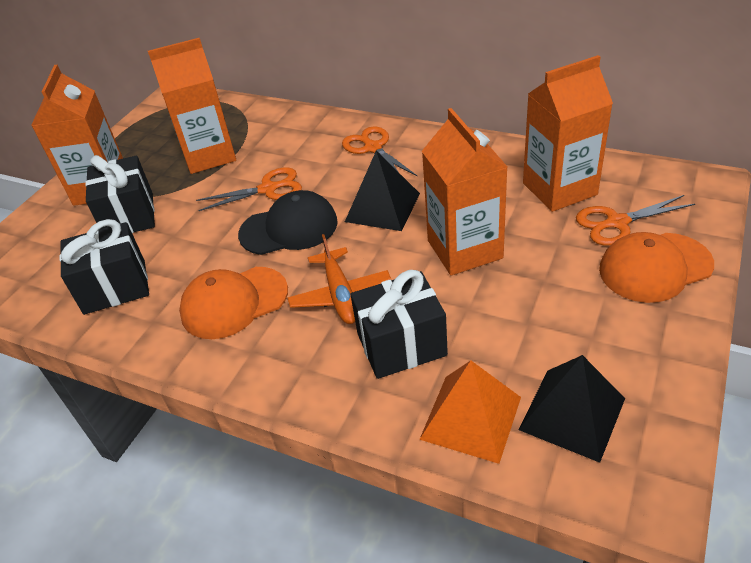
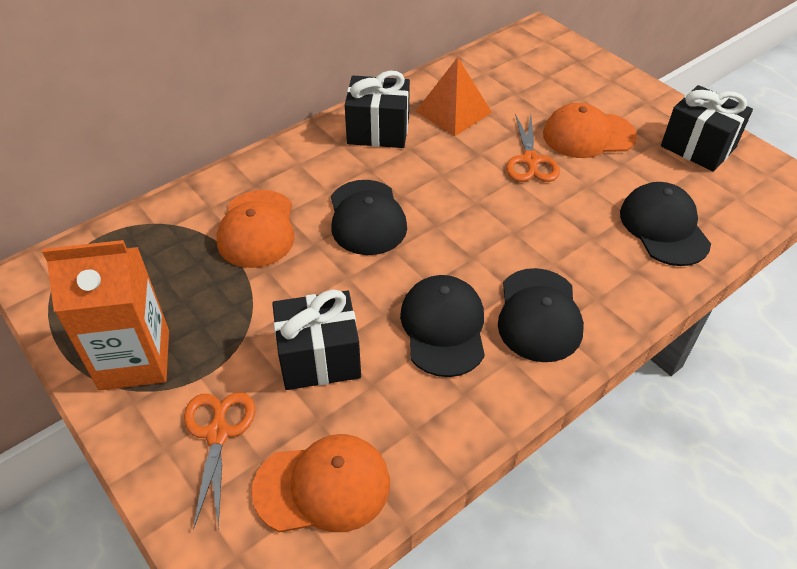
black cap: [238,190,338,255] = 1 -> [331,180,407,255] [400,275,485,377] [498,268,584,362] [620,182,711,266] = 4
black pyramid: [345,151,420,231] [518,355,625,463] = 2 -> none = 0
orange cap: [179,267,288,339] [599,232,714,303] = 2 -> [217,190,295,268] [251,434,390,532] [543,103,637,158] = 3
orange carton: [31,65,123,206] [148,38,236,174] [422,108,507,275] [523,55,613,212] = 4 -> [42,240,169,390] = 1
orange plane: [287,234,391,324] = 1 -> none = 0
orange scissors: [196,167,302,211] [342,126,417,176] [576,195,695,246] = 3 -> [184,392,255,530] [506,114,560,182] = 2

